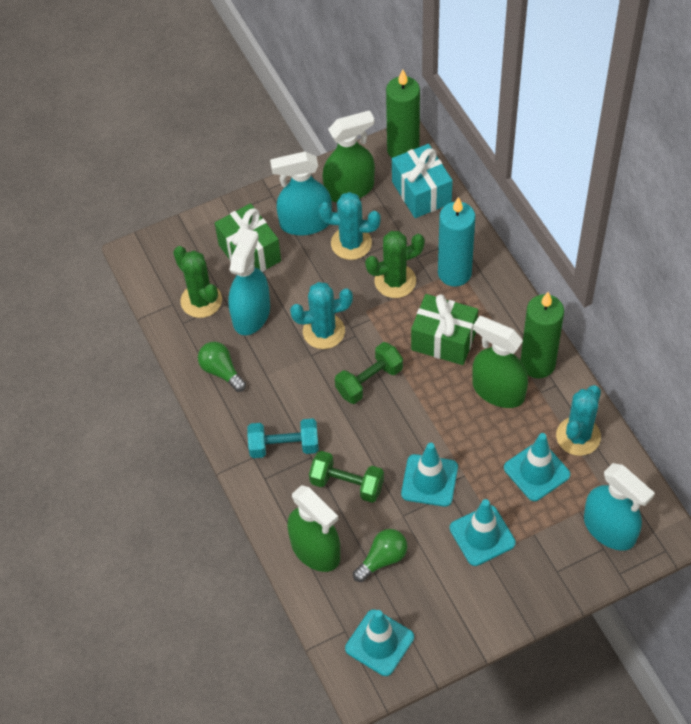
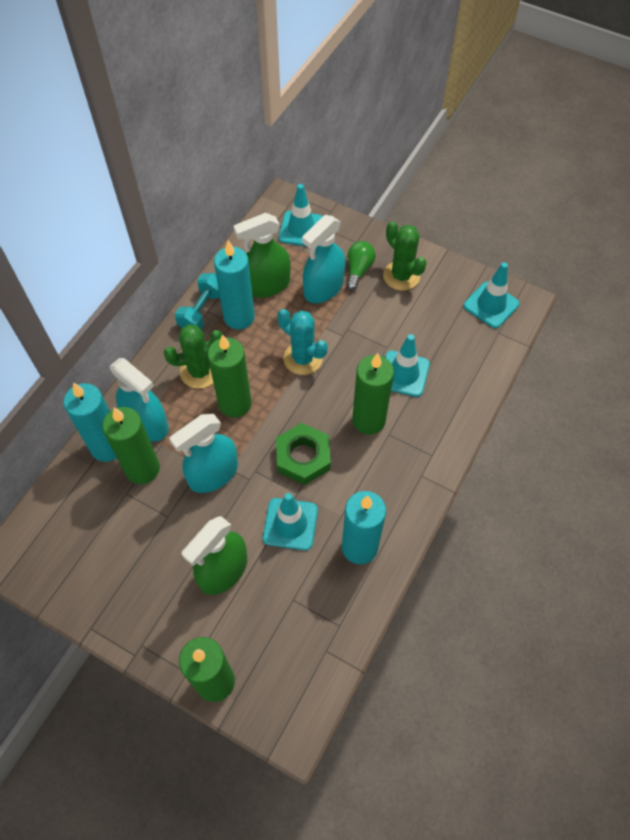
green candle: [386,70,420,158] [520,292,564,378] = 2 -> [102,407,160,484] [179,637,235,702] [207,334,252,418] [352,353,394,435] = 4
green dumbbell: [309,451,384,503] [335,342,403,404] = 2 -> none = 0
green gift: [215,203,281,272] [411,294,478,365] = 2 -> none = 0
green light bulb: [198,342,246,392] [353,529,407,582] = 2 -> [346,241,376,290] = 1
green nut: none = 0 -> [276,423,331,485] = 1
green spray bottle: [287,485,340,572] [322,110,375,202] [472,316,528,408] = 3 -> [182,516,247,595] [234,213,291,298] = 2
turquoise cactus: [290,282,353,349] [319,192,381,260] [556,385,601,456] = 3 -> [277,309,328,375] = 1
turquoise candle: [438,197,475,287] = 1 -> [63,382,117,462] [214,240,255,330] [342,491,386,564] = 3
turquoise gift: [392,144,453,218] = 1 -> none = 0

